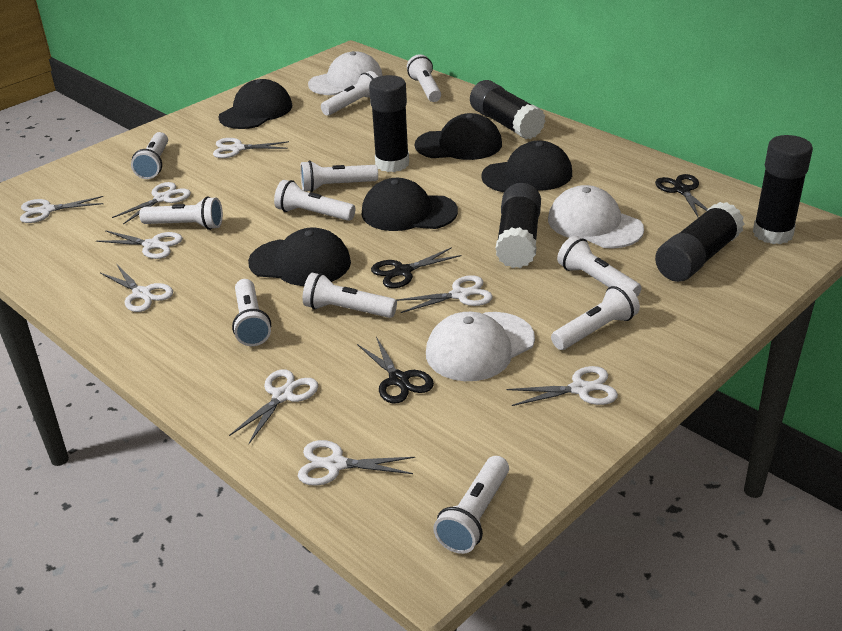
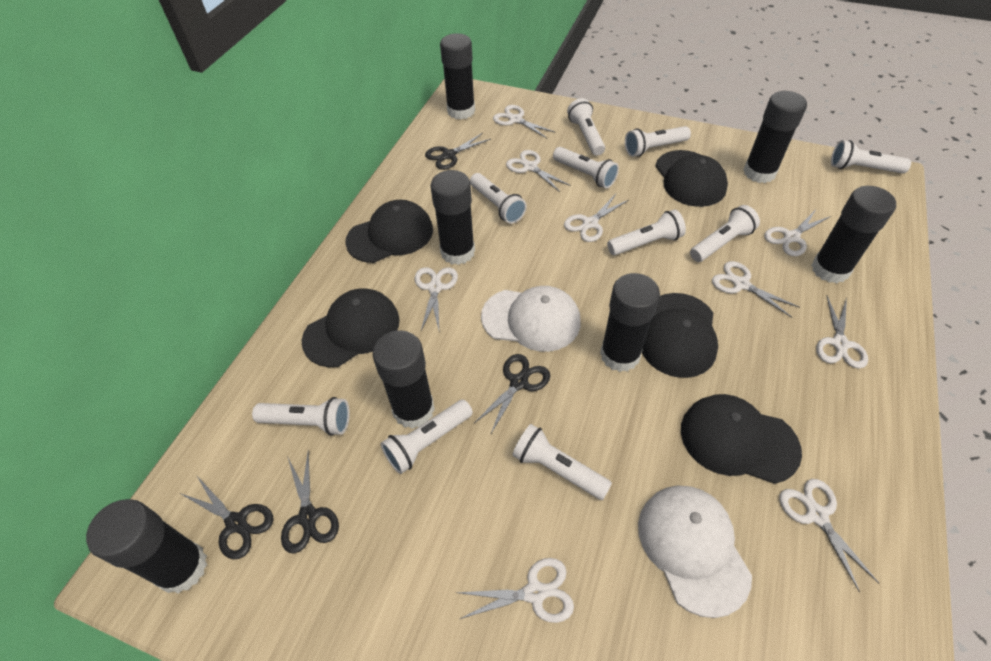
black glue stick: [369,75,409,172] [470,80,545,139] [495,183,541,268] [655,202,744,282] [753,135,813,244] = 5 -> [86,499,207,593] [373,330,435,429] [431,170,475,265] [440,33,475,119] [600,273,660,372] [743,91,807,183] [811,186,896,283] = 7
black scissors: [357,337,434,404] [371,247,461,288] [655,174,707,218] = 3 -> [180,475,274,560] [281,450,339,554] [425,133,491,170] [474,354,550,433] = 4
white cap: [308,51,383,95] [426,312,535,381] [548,185,644,248] = 3 -> [481,286,581,352] [638,485,752,618] = 2
white flashlight: [131,132,168,179] [139,197,223,230] [232,279,271,346] [274,180,355,221] [301,160,378,192] [303,273,397,318] [321,71,378,116] [407,54,441,102] [433,456,509,554] [551,283,640,350] [557,236,641,297] = 11 -> [252,397,350,436] [381,399,473,474] [470,173,527,224] [512,424,612,500] [553,147,619,189] [567,98,605,156] [607,209,686,255] [625,126,691,157] [690,205,760,262] [831,140,911,174] = 10

